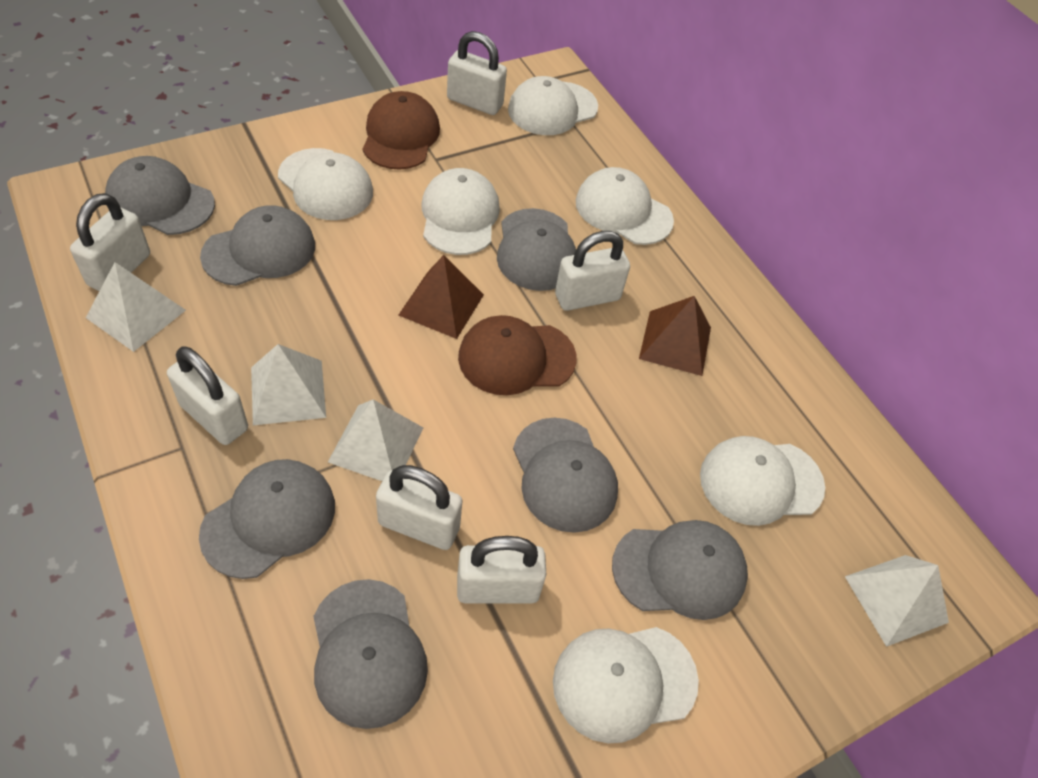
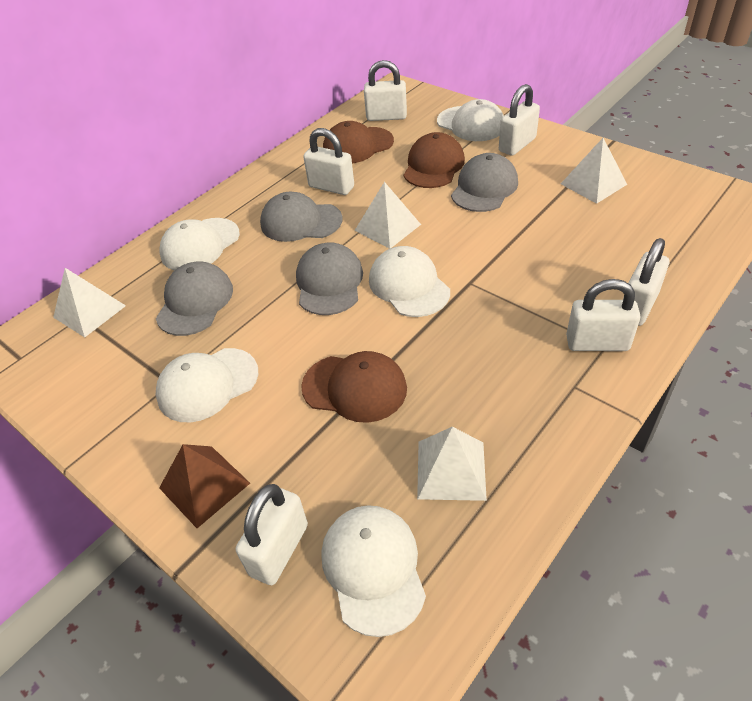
brown cap: [363,91,440,170] [458,315,577,395] = 2 -> [301,351,407,423] [323,121,394,163] [404,132,465,188] = 3
brown pyramid: [399,255,484,339] [639,296,711,376] = 2 -> [159,444,250,528] = 1
grey cap: [105,156,215,235] [199,459,335,579] [200,205,315,286] [313,579,428,729] [497,208,576,291] [513,418,618,533] [612,520,748,620] = 7 -> [156,261,233,336] [260,192,342,242] [296,243,363,315] [451,153,518,212] = 4
white cap: [278,148,373,220] [421,168,500,255] [508,76,598,135] [553,627,699,744] [576,167,674,245] [700,436,825,526] = 6 -> [156,348,258,422] [159,218,240,271] [321,505,426,637] [369,246,450,317] [437,99,504,141] = 5

